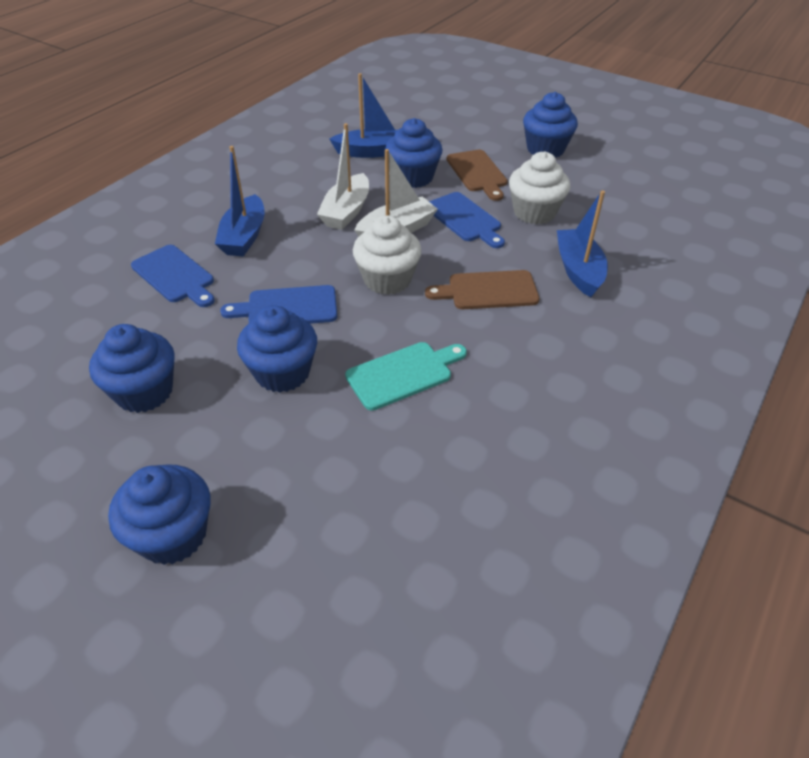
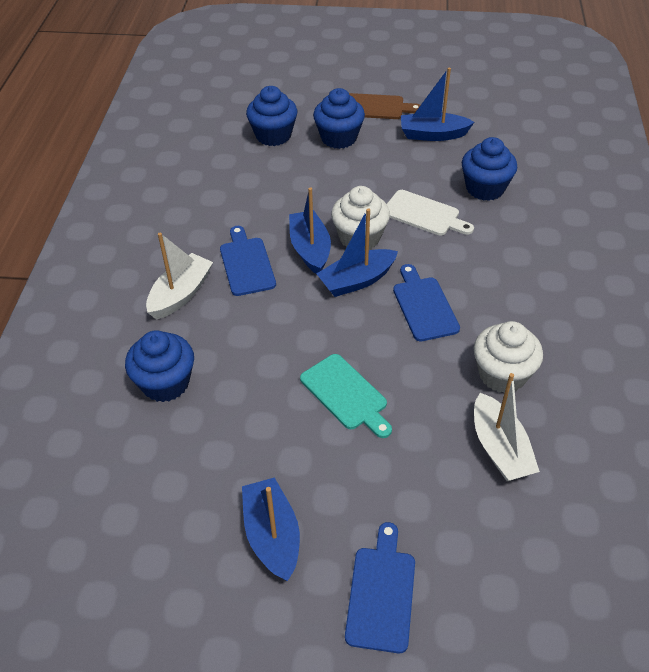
blue boat: [215,146,265,257] [330,73,397,158] [557,190,608,297] = 3 -> [242,477,300,581] [289,187,331,273] [316,208,398,297] [401,68,474,141] = 4
blue cupcake: [89,324,175,413] [108,464,211,565] [237,305,317,393] [385,118,443,188] [523,92,578,158] = 5 -> [125,330,194,402] [246,86,297,146] [313,88,365,149] [462,137,517,201] = 4
brown cutting board: [425,270,539,309] [447,150,508,201] = 2 -> [349,93,420,119] = 1
white cutting board: none = 0 -> [387,190,474,236] = 1

